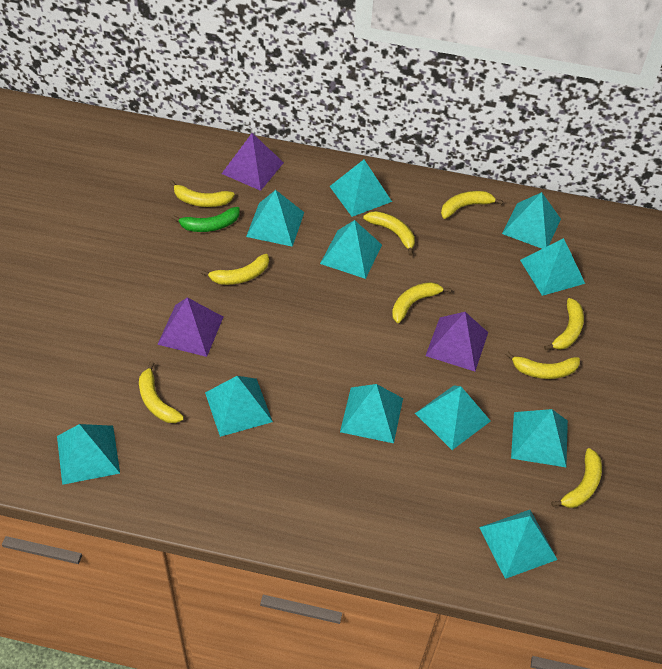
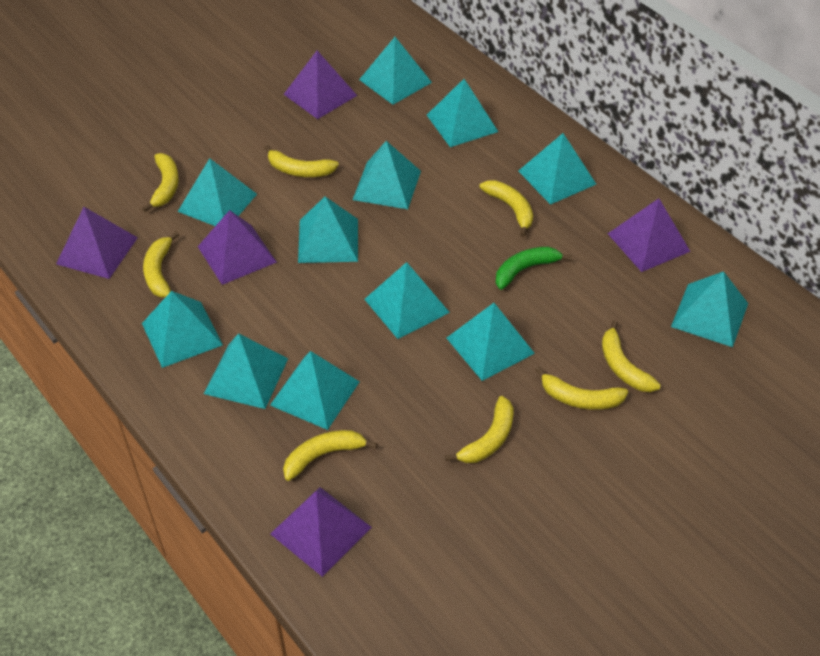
purple pyramid: [157,297,223,357] [221,133,284,191] [425,312,488,371] = 3 -> [56,207,138,279] [198,210,277,285] [270,487,372,577] [284,51,357,119] [608,198,691,272] = 5
turquoise pyramid: [57,424,120,485] [205,376,273,437] [246,190,304,247] [320,220,382,279] [330,160,392,217] [340,384,403,443] [415,386,491,450] [479,510,558,579] [502,192,561,249] [511,409,568,467] [520,238,585,296] = 11 -> [142,291,223,368] [178,158,257,226] [204,333,288,409] [270,351,360,430] [298,197,358,263] [353,141,421,209] [359,37,432,105] [364,262,450,339] [427,79,498,147] [447,303,535,381] [518,133,596,205] [671,271,748,347] = 12
yellow banana: [139,361,184,423] [170,180,235,207] [201,254,269,285] [363,211,415,256] [392,282,451,323] [441,191,503,219] [506,352,580,379] [544,298,584,350] [551,448,602,508] = 9 -> [142,153,179,212] [143,232,179,297] [264,145,339,177] [283,430,378,481] [445,396,513,463] [479,180,533,237] [535,367,628,410] [602,320,661,392] = 8

